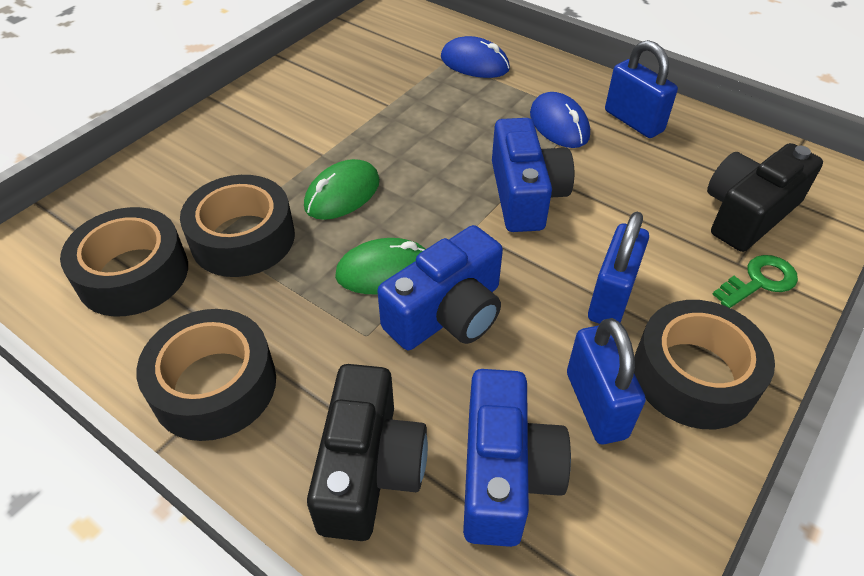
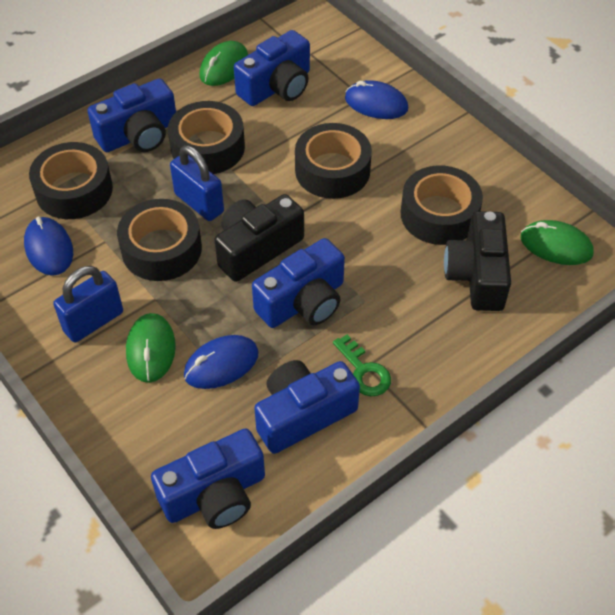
black tape: [60,207,188,317] [136,309,276,441] [180,175,295,277] [634,300,775,429] = 4 -> [29,142,113,219] [117,199,202,281] [168,101,245,174] [295,123,372,199] [401,166,483,245] = 5
blue camera: [377,225,503,350] [463,369,571,547] [492,118,574,232] = 3 -> [87,78,176,152] [151,428,265,529] [234,30,310,106] [252,238,345,328] [254,360,360,454] = 5
blue mouse: [441,36,510,78] [530,92,590,148] = 2 -> [24,216,73,276] [184,335,259,389] [345,80,408,119] = 3
blue padlock: [567,318,646,444] [588,212,649,324] [605,40,678,138] = 3 -> [53,266,123,342] [170,145,224,221] = 2
green mouse: [304,159,380,220] [335,238,426,295] = 2 -> [126,313,176,383] [199,41,248,86] [521,220,594,265] = 3

